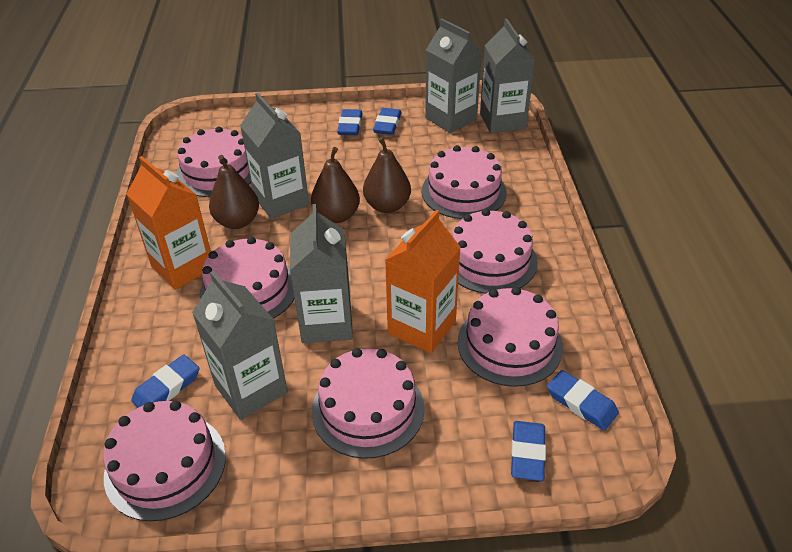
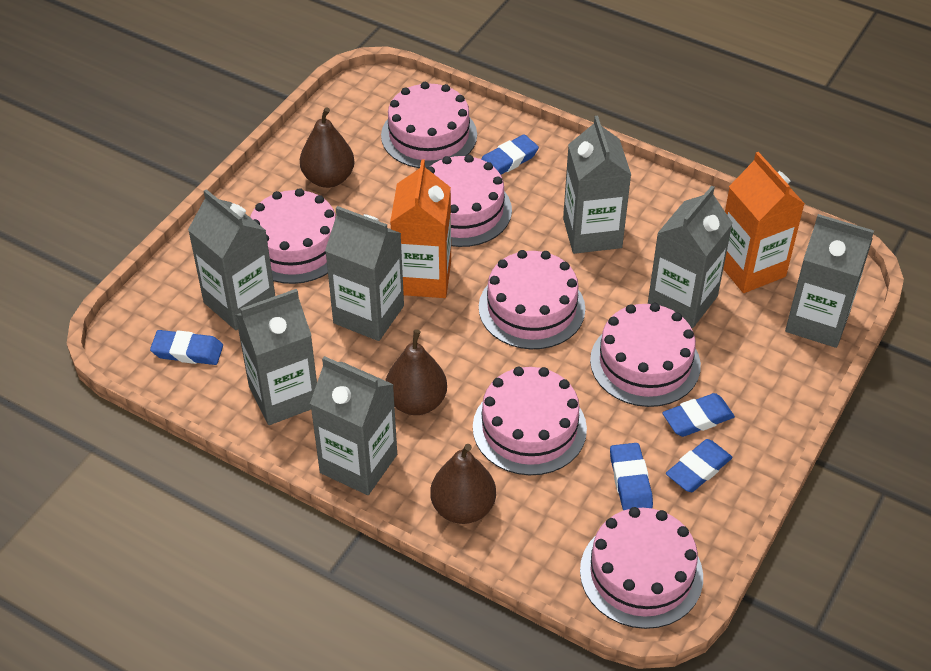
grey carton: [192,271,288,420] [240,93,309,219] [290,204,353,343] [425,19,482,133] [480,19,535,134] = 5 -> [188,189,275,330] [236,289,317,425] [310,356,397,495] [325,206,404,341] [563,116,631,254] [648,186,733,328] [785,214,874,348] = 7

